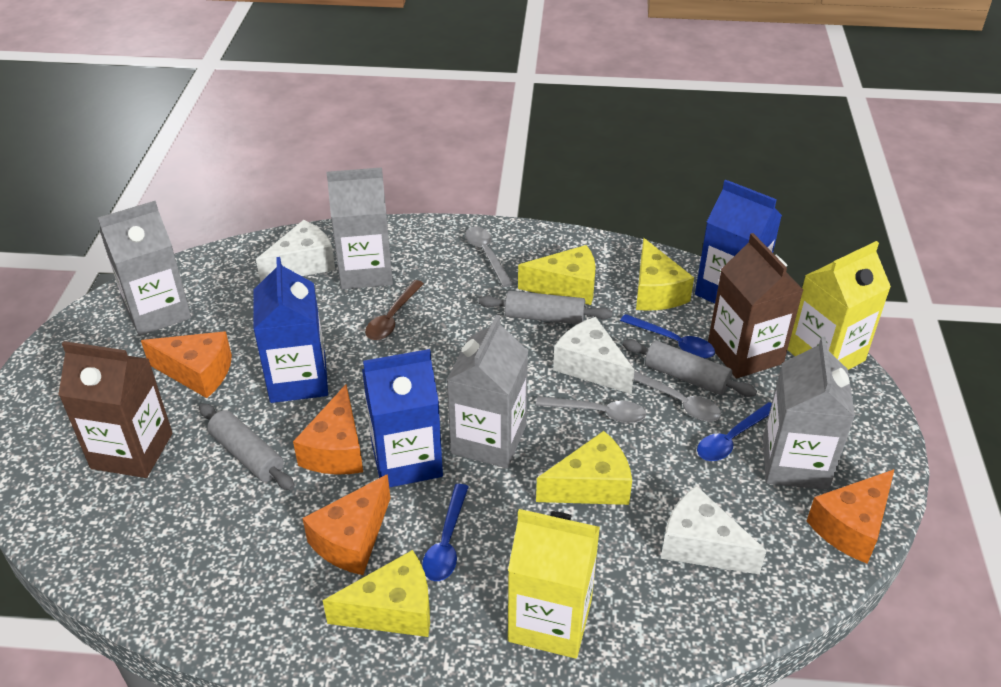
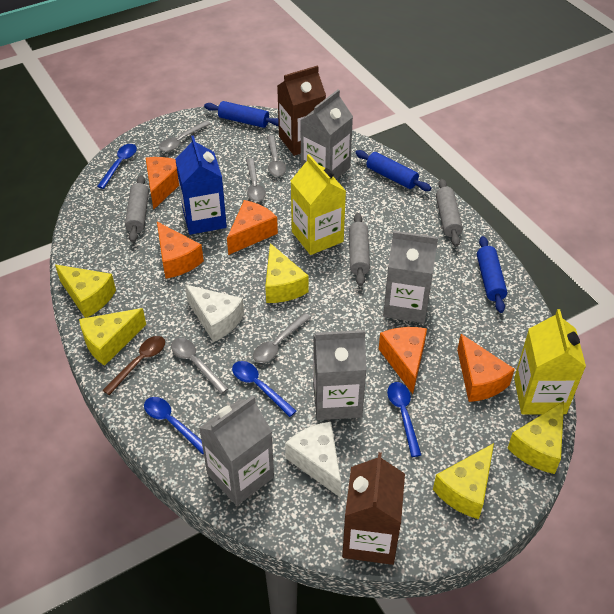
blue carton: [253,257,328,403] [362,349,443,487] [695,180,782,304] = 3 -> [175,135,227,235] = 1
blue rolling pin: none = 0 -> [204,101,279,128] [355,150,431,191] [477,236,507,313] = 3
blue spoon: [422,484,469,581] [620,314,715,358] [697,402,772,461] = 3 -> [97,144,137,189] [144,397,204,454] [232,361,296,417] [387,382,421,457] = 4
grey spoon: [465,226,513,287] [536,396,646,424] [633,371,721,422] = 3 -> [159,120,211,152] [171,338,229,394] [246,158,266,202] [253,313,311,363] [267,135,286,176] = 5
orange cheese: [141,331,232,398] [293,384,363,474] [302,474,390,575] [807,469,895,564] = 4 -> [146,157,179,209] [157,222,204,279] [227,200,278,255] [379,327,427,394] [457,334,515,402] = 5
white cheese: [256,220,335,282] [553,317,635,394] [661,486,767,574] = 3 -> [185,285,244,342] [285,422,341,498] = 2
yellow cheese: [323,550,430,637] [518,245,596,305] [536,431,632,505] [636,238,694,311] = 4 -> [55,265,116,318] [79,308,146,366] [265,243,309,303] [433,443,494,519] [507,401,564,474] = 5

